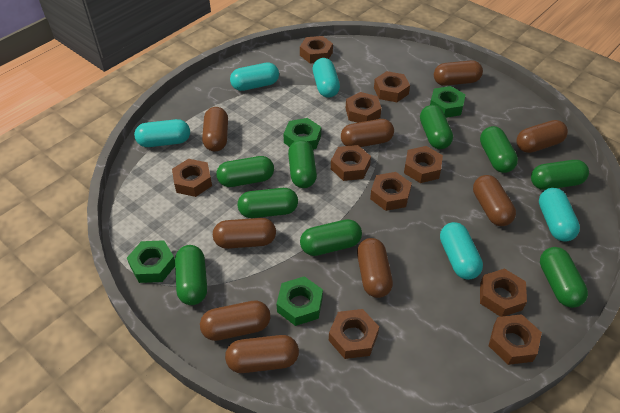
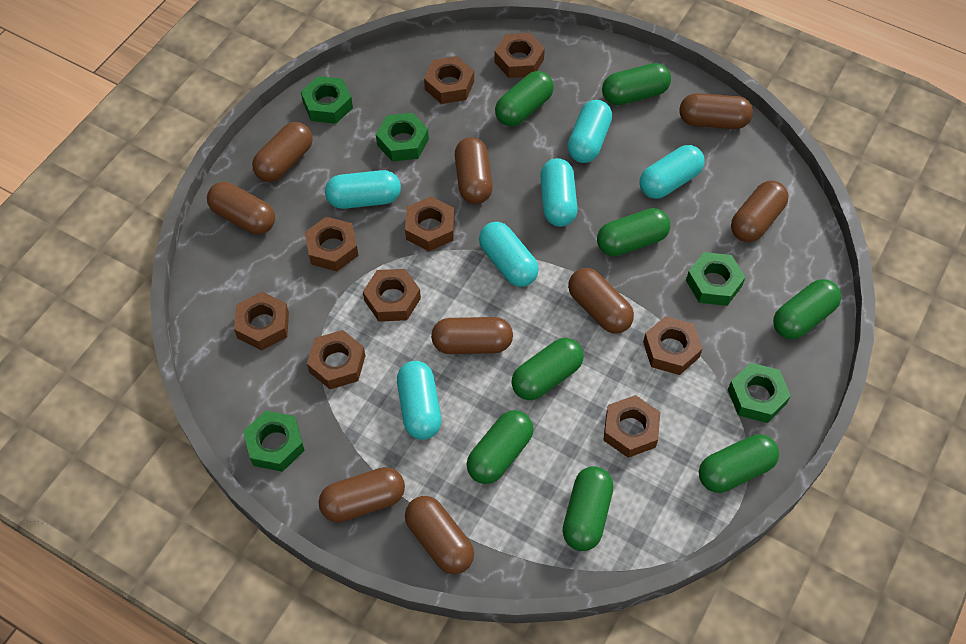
brown nut: [172,159,212,197] [300,36,333,64] [329,309,379,359] [331,145,371,181] [346,92,381,123] [370,172,412,211] [374,71,410,102] [404,146,443,183] [480,269,527,317] [488,314,542,365] = 10 -> [234,292,289,351] [305,217,358,271] [307,330,365,389] [363,269,421,322] [405,196,454,251] [424,56,474,104] [494,33,545,78] [603,395,660,458] [643,316,703,375] = 9
green capsule: [175,245,207,305] [216,156,274,187] [237,188,298,218] [288,140,317,188] [300,219,362,256] [420,105,453,149] [480,126,518,173] [531,160,589,190] [540,247,588,308] = 9 -> [467,410,534,484] [495,71,554,127] [511,338,584,400] [562,467,614,551] [597,208,670,256] [602,63,671,105] [699,434,779,493] [773,279,841,340] = 8
green nut: [127,240,175,283] [277,276,323,326] [284,118,321,150] [430,86,466,118] = 4 -> [243,411,305,472] [301,76,353,124] [376,113,429,162] [686,252,745,306] [728,363,791,423] = 5
turquoise capsule: [134,119,190,147] [230,63,279,91] [313,58,340,98] [440,222,483,280] [539,188,580,242] = 5 -> [325,170,401,209] [397,361,441,440] [479,222,539,287] [540,158,578,227] [567,100,612,163] [639,145,705,199] = 6

